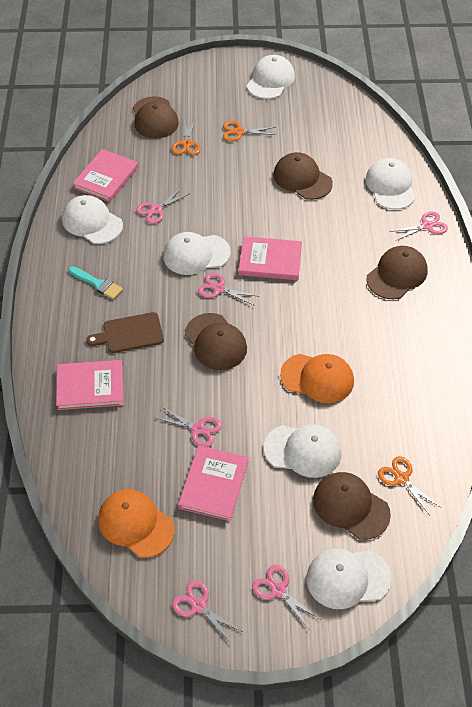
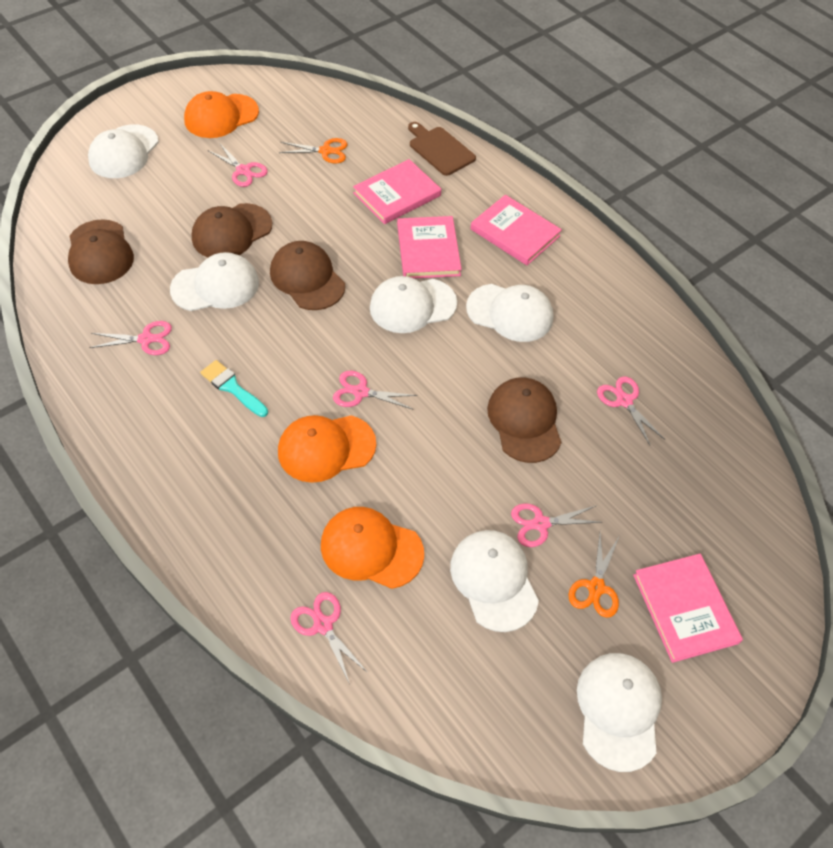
brown cap: [133,96,179,139] [185,313,247,370] [273,152,333,200] [313,472,391,540] [366,246,428,299] = 5 -> [68,219,134,284] [192,203,272,257] [270,241,345,310] [487,378,562,463] = 4
orange cap: [98,489,175,558] [280,354,354,403] = 2 -> [184,91,259,138] [278,415,376,483] [321,507,424,589] = 3
orange scissors: [172,119,201,155] [223,121,276,141] [378,456,441,514] = 3 -> [279,138,348,164] [568,533,620,618] = 2

